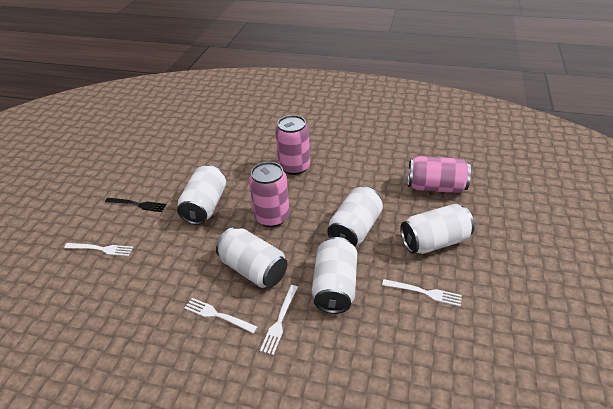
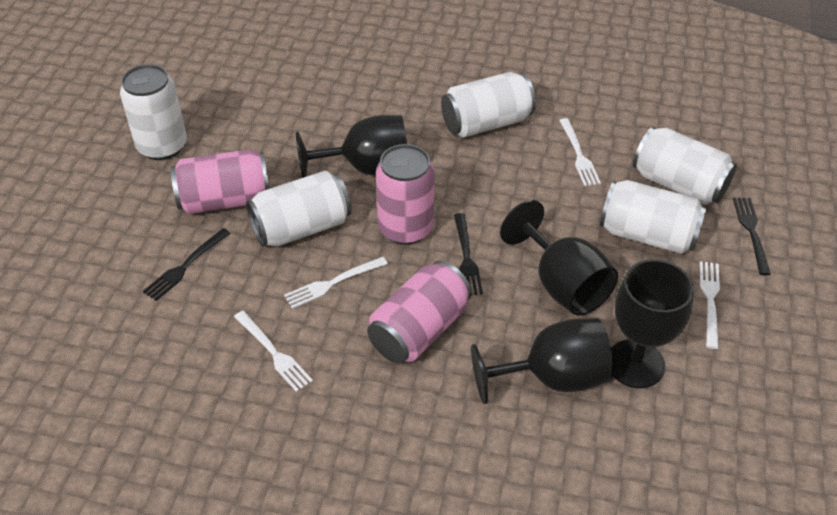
black fork: [105,198,166,212] = 1 -> [143,228,230,301] [454,213,483,295] [733,198,771,275] = 3
black goblet: none = 0 -> [296,115,407,178] [471,318,614,404] [500,200,618,316] [611,259,694,388] = 4

